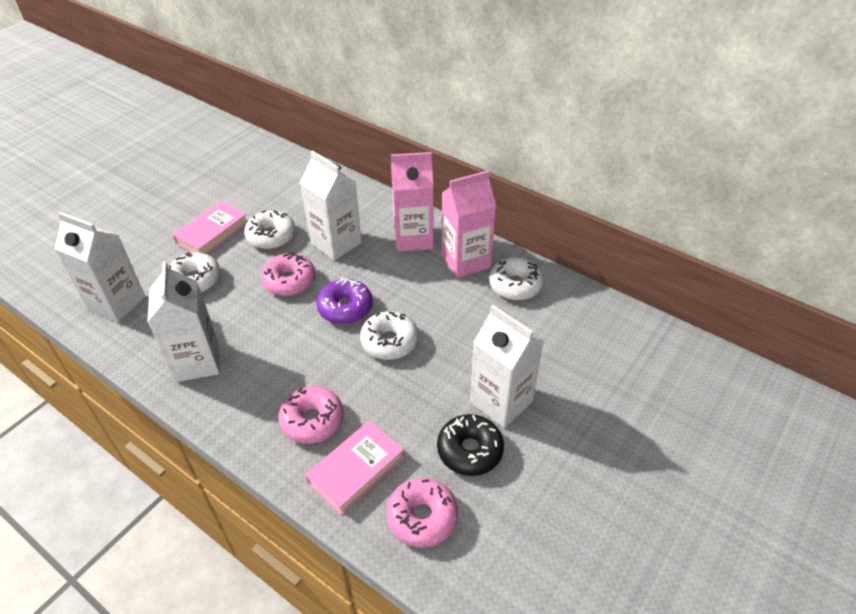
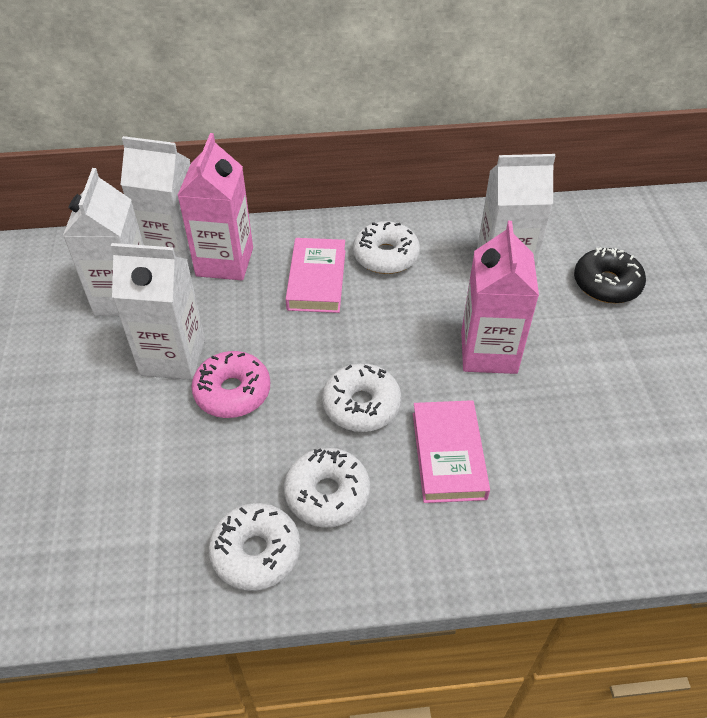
pink donut: [261,252,315,296] [278,386,344,444] [386,478,458,548] = 3 -> [191,351,270,418] = 1
purple donut: [316,278,373,324] = 1 -> none = 0

